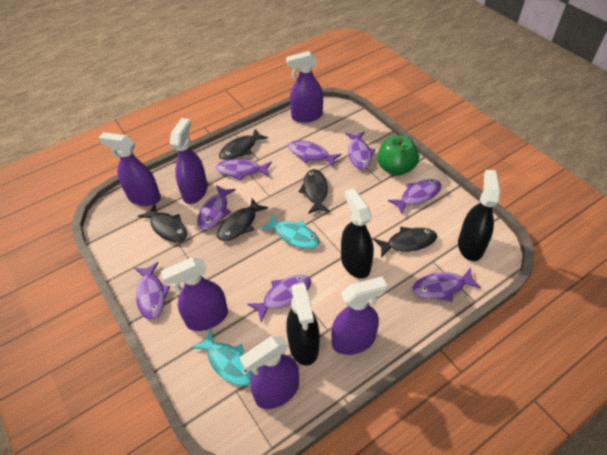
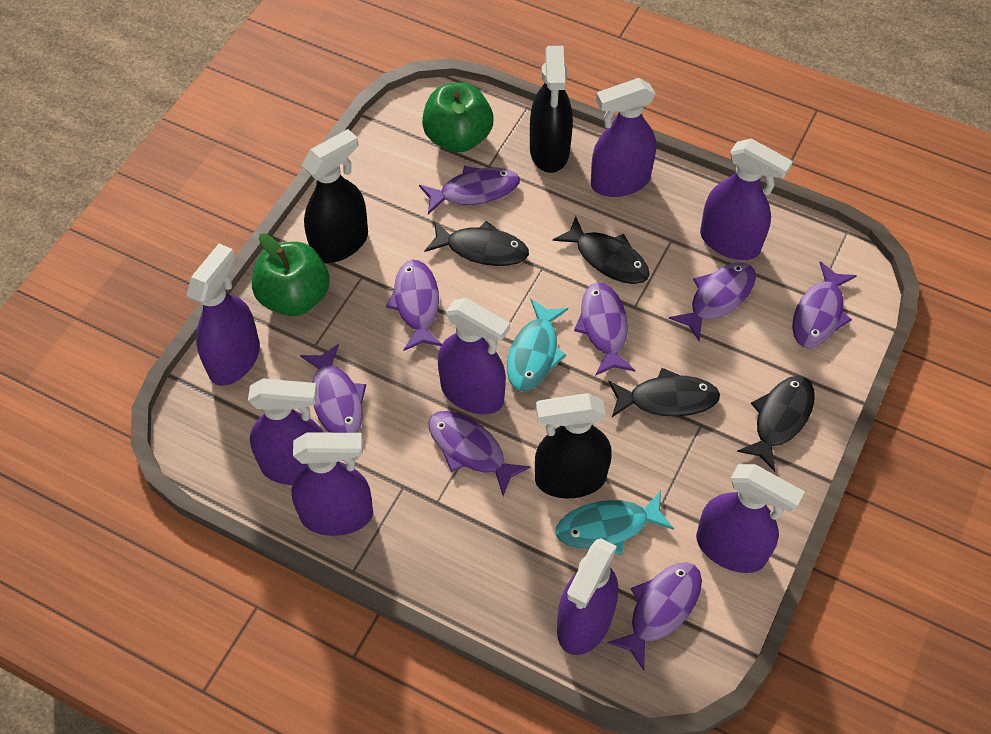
black fish: [138,204,187,242] [217,198,268,241] [219,128,268,160] [299,169,330,214] [373,227,437,258] = 5 -> [424,221,529,266] [553,216,650,284] [608,368,720,417] [737,376,815,472] = 4
green apple: [377,136,419,176] = 1 -> [252,233,330,316] [422,82,493,153] = 2
purple spray bottle: [99,132,161,206] [161,257,228,331] [170,118,208,204] [240,336,299,409] [286,51,323,123] [331,277,387,355] = 6 -> [186,244,260,386] [248,378,323,485] [291,432,373,536] [438,298,510,414] [557,538,618,655] [591,78,656,197] [696,464,805,573] [700,139,793,260] = 8

